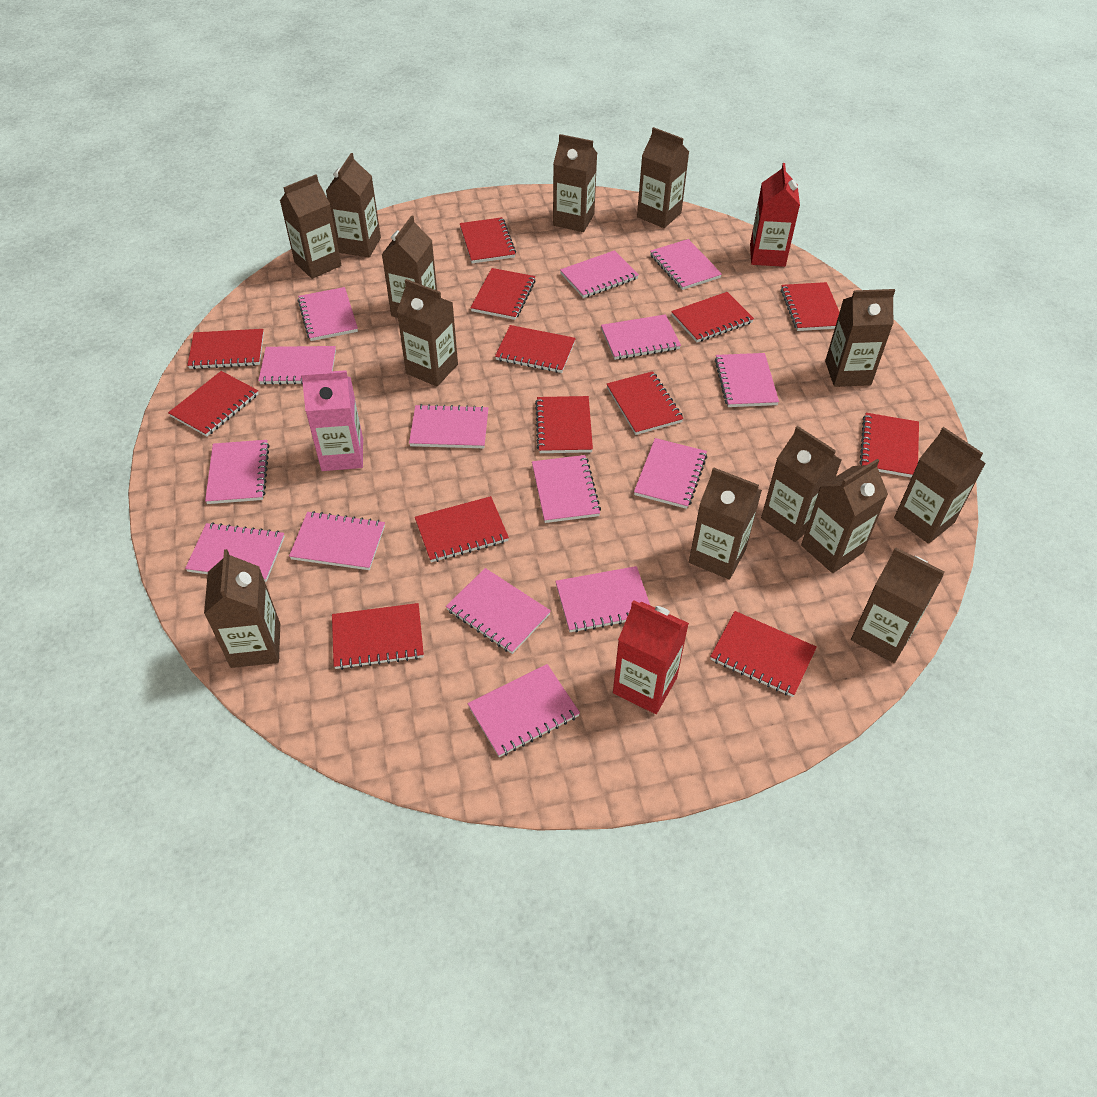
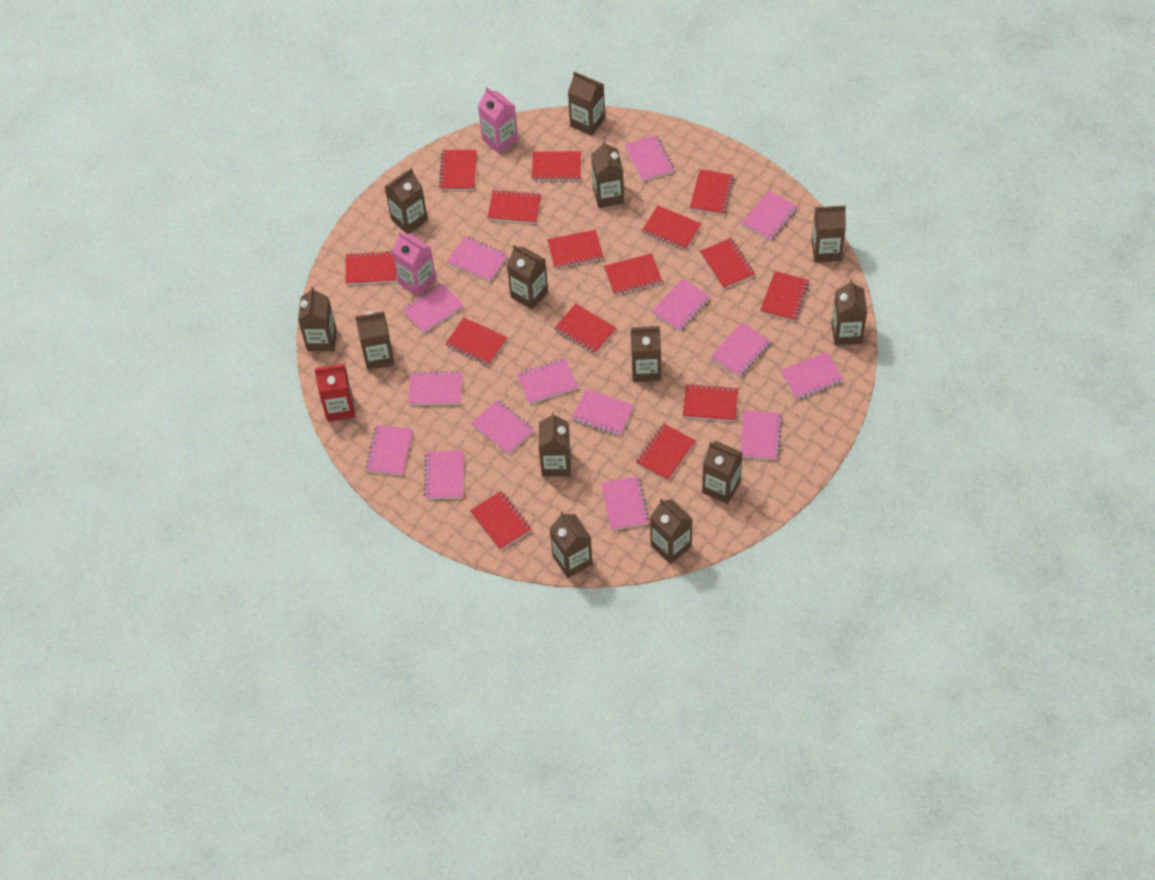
pink carton: [301,370,363,471] = 1 -> [392,231,436,297] [478,87,518,154] = 2
red carton: [613,600,689,714] [750,163,800,267] = 2 -> [314,364,355,422] = 1
red notebook: [168,371,258,437] [187,329,264,369] [332,603,424,670] [415,496,509,562] [460,217,516,263] [470,268,536,320] [495,325,576,373] [535,396,593,453] [607,371,684,435] [671,292,754,342] [710,611,817,697] [781,282,839,331] [860,413,919,478] = 13 -> [346,251,396,285] [439,150,477,190] [445,318,507,366] [470,491,531,550] [487,190,541,224] [532,151,581,181] [547,230,603,269] [554,304,616,354] [604,254,662,295] [636,424,696,481] [642,206,702,251] [683,384,738,422] [690,169,734,215] [700,238,755,289] [760,271,810,322] = 15

